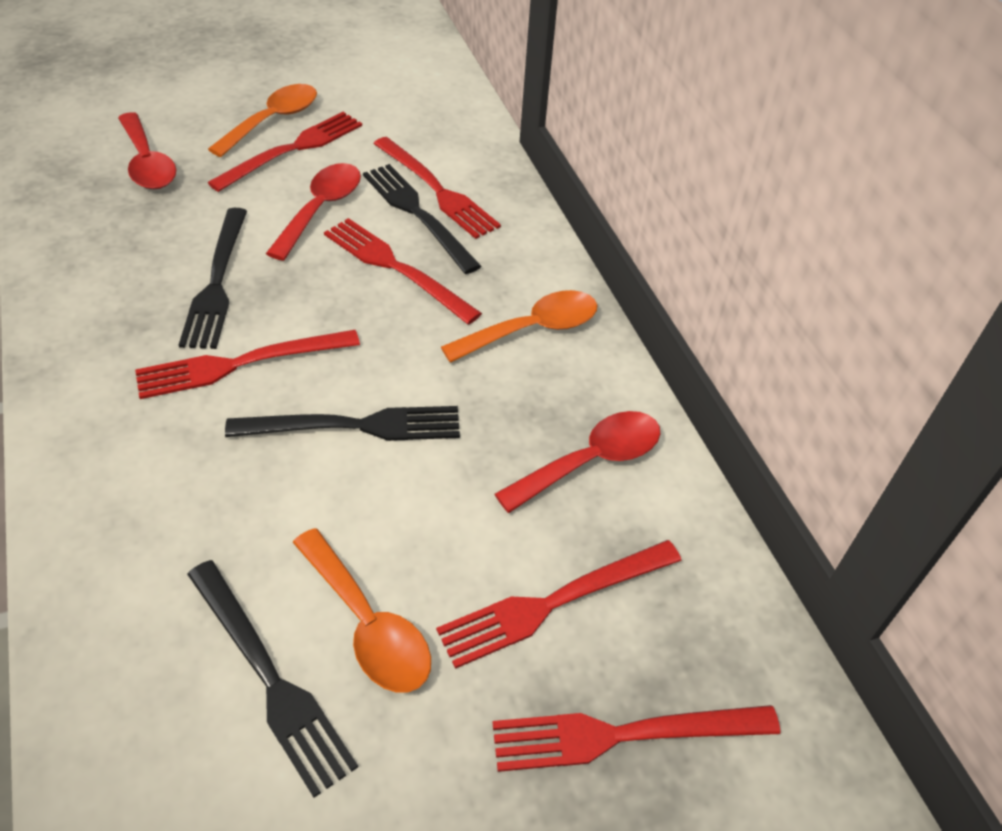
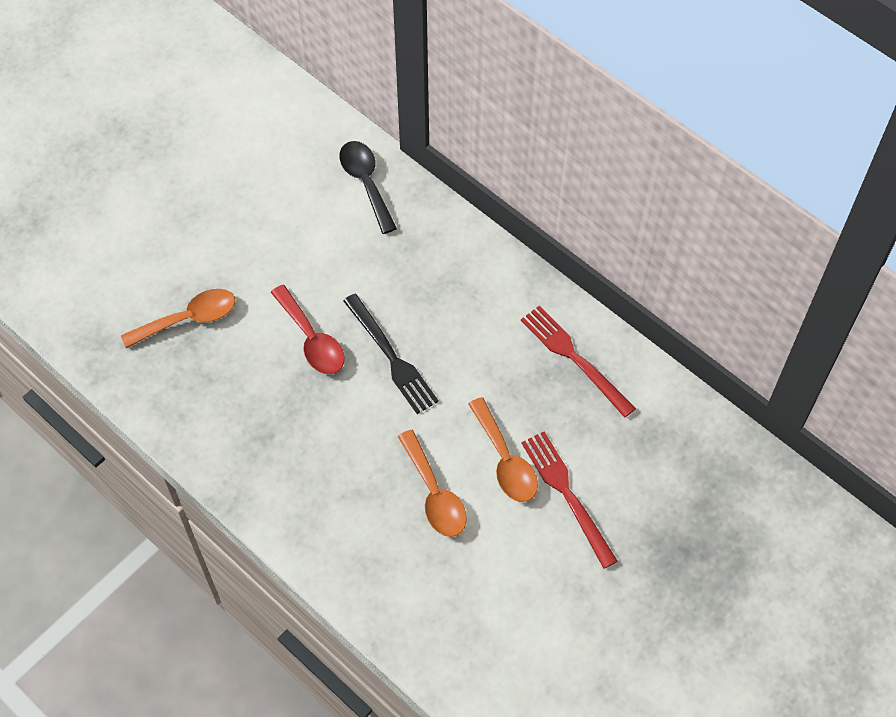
black fork: [179,208,247,349] [187,560,358,798] [225,406,460,441] [363,164,481,274] = 4 -> [343,294,439,414] = 1
black spoon: none = 0 -> [339,141,397,234] = 1
red fork: [135,330,360,399] [207,112,362,192] [324,218,482,325] [373,137,501,239] [436,540,682,669] [492,705,780,772] = 6 -> [521,306,636,418] [521,432,618,569] = 2
red spoon: [118,112,176,189] [266,163,361,261] [495,411,660,513] = 3 -> [271,285,345,374] = 1

